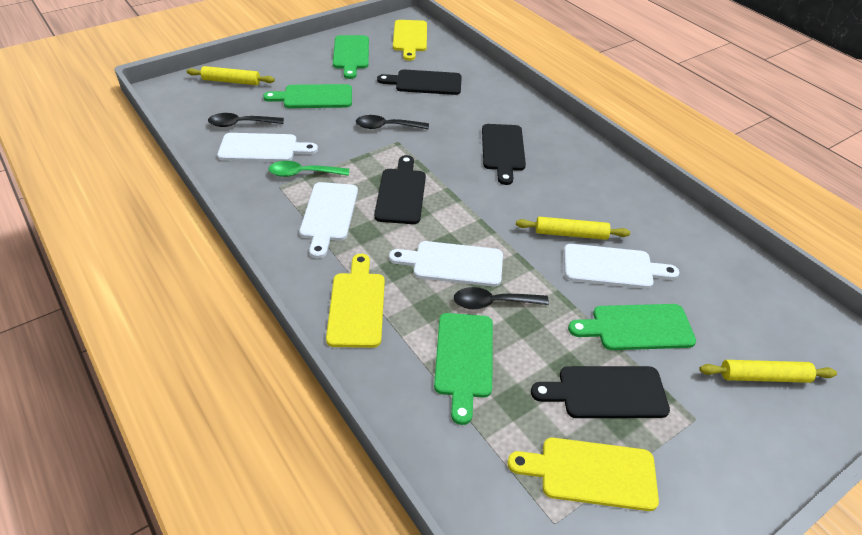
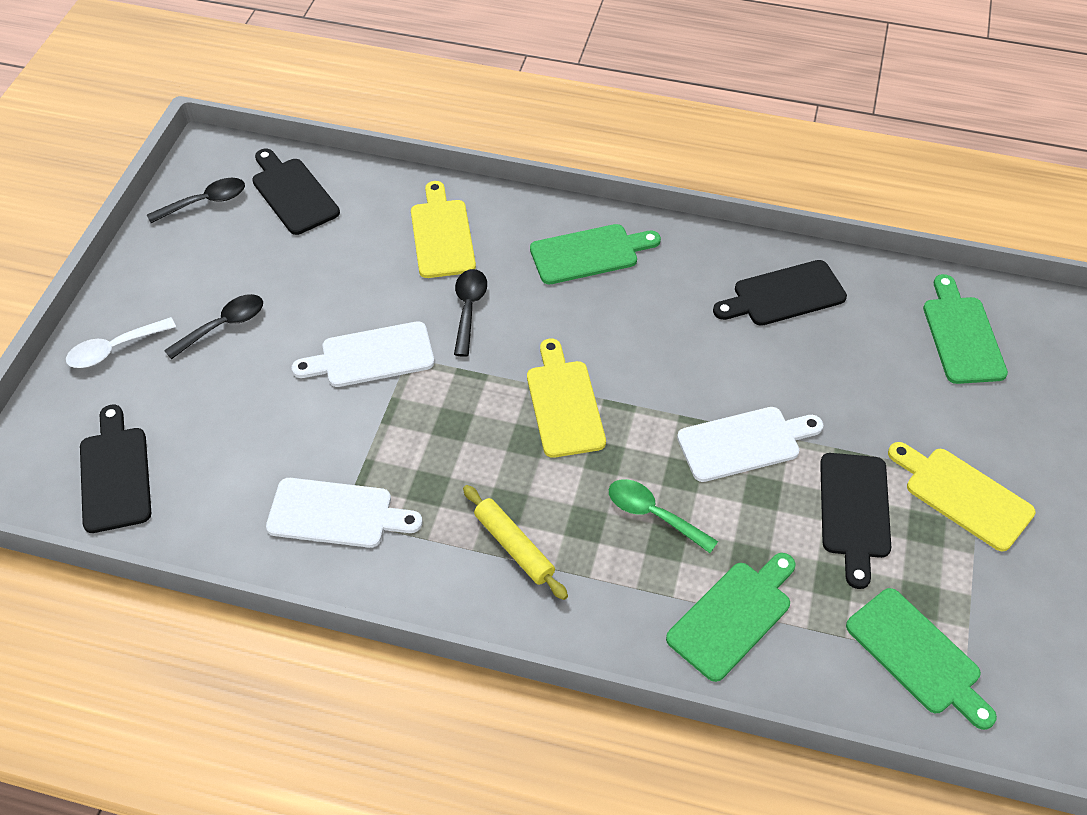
white cutting board: [217,133,318,162] [299,182,358,258] [389,241,503,287] [564,244,679,289] = 4 -> [266,478,423,548] [292,321,434,387] [677,407,823,482] = 3
white spoon: none = 0 -> [66,317,176,368] = 1
yellow rolling pin: [186,66,275,85] [516,217,630,240] [699,360,837,383] = 3 -> [463,485,568,600] = 1

